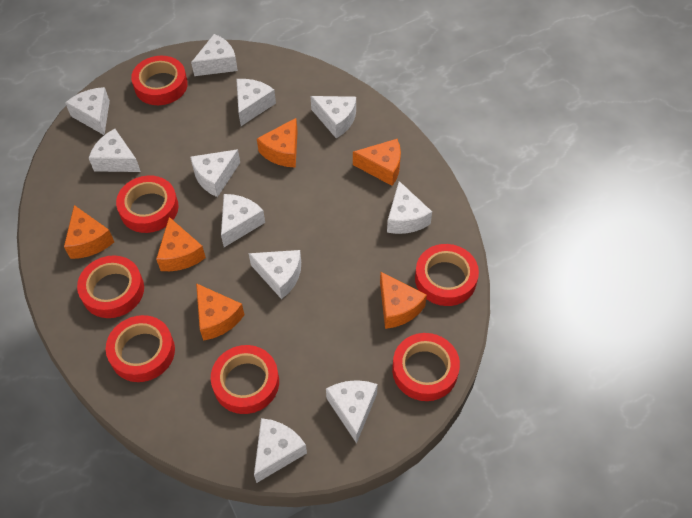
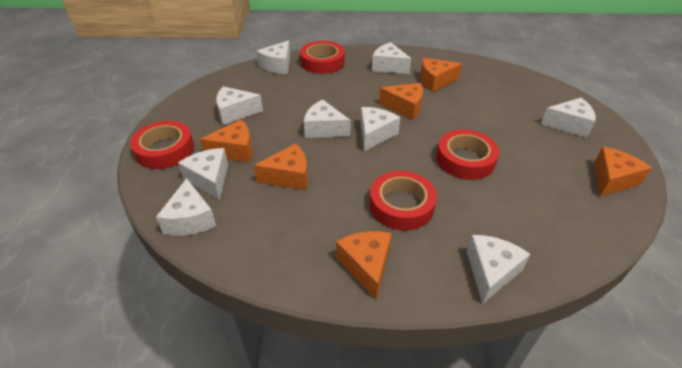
red tape: [77,255,144,318] [106,315,175,382] [116,176,179,233] [131,56,188,105] [211,345,279,414] [392,333,460,401] [415,244,479,306] = 7 -> [130,121,194,169] [300,41,345,74] [369,171,437,231] [436,129,499,180] = 4
white cheese: [65,87,110,135] [89,129,141,172] [190,149,240,197] [191,34,238,76] [221,194,265,247] [236,79,276,126] [249,250,301,299] [254,418,307,483] [311,96,356,138] [326,380,378,443] [387,181,432,234] = 11 -> [156,178,216,236] [178,148,228,200] [216,86,263,125] [257,40,290,74] [304,99,351,138] [361,107,400,151] [372,42,411,74] [467,235,530,304] [541,98,596,138] = 9

